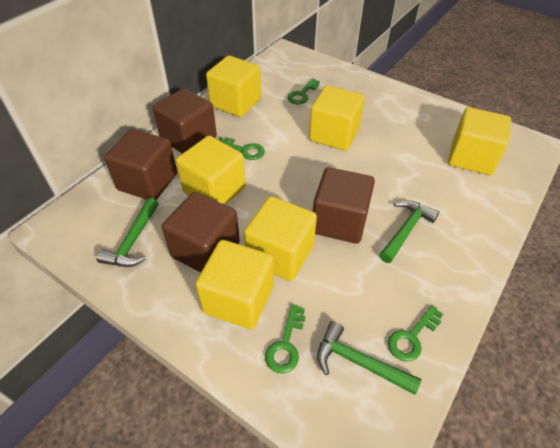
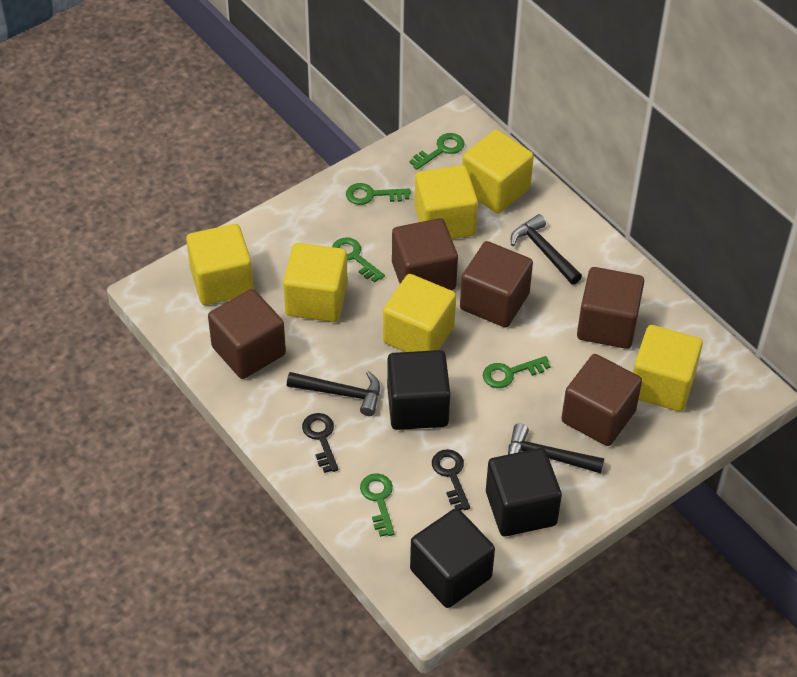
black cube: none = 0 -> [387,350,450,430] [410,508,495,608] [486,448,562,536] = 3
black hammer: none = 0 -> [287,371,380,416] [508,423,604,473] [511,214,582,284] = 3
black key: none = 0 -> [302,413,338,473] [432,449,470,510] = 2
brown cube: [104,129,177,200] [153,88,217,154] [162,192,240,272] [313,167,375,244] = 4 -> [208,289,286,379] [392,218,458,290] [460,241,533,328] [561,354,642,446] [577,267,644,349] = 5
green hammer: [96,198,159,267] [317,321,421,395] [379,200,439,263] = 3 -> none = 0
green key: [218,137,265,160] [265,304,306,373] [287,78,320,104] [388,305,443,362] = 4 -> [332,237,385,283] [346,183,411,205] [360,473,395,537] [409,133,465,170] [483,356,551,388] = 5

